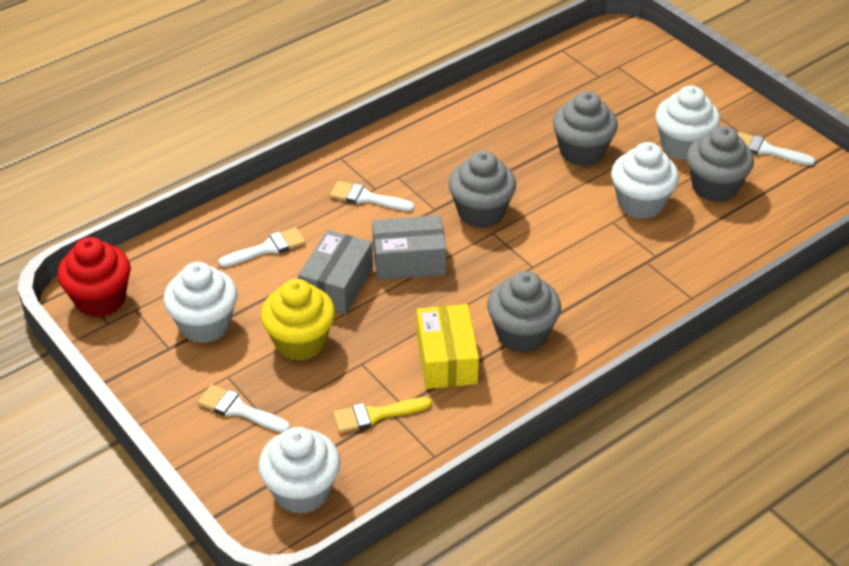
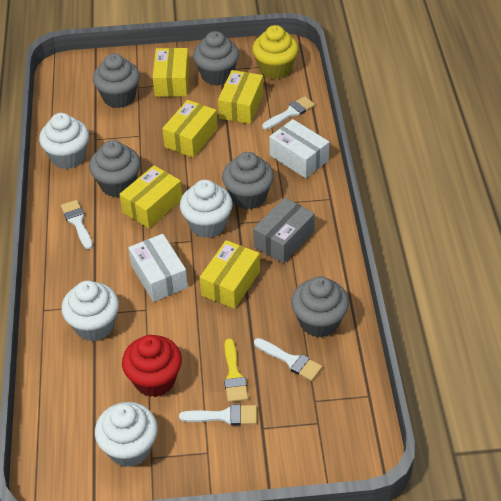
grey box: [298,230,373,314] [372,215,447,280] = 2 -> [253,197,315,264] = 1
grey cupcake: [448,151,516,228] [487,271,561,353] [553,91,618,166] [687,126,754,202] = 4 -> [89,140,140,197] [93,53,140,108] [193,31,239,85] [222,152,274,209] [291,276,349,337] = 5
white box: none = 0 -> [128,234,188,302] [269,119,329,178] = 2
yellow box: [417,304,479,389] = 1 -> [119,165,182,229] [153,48,189,97] [162,100,218,158] [200,240,260,309] [218,70,263,124] = 5

